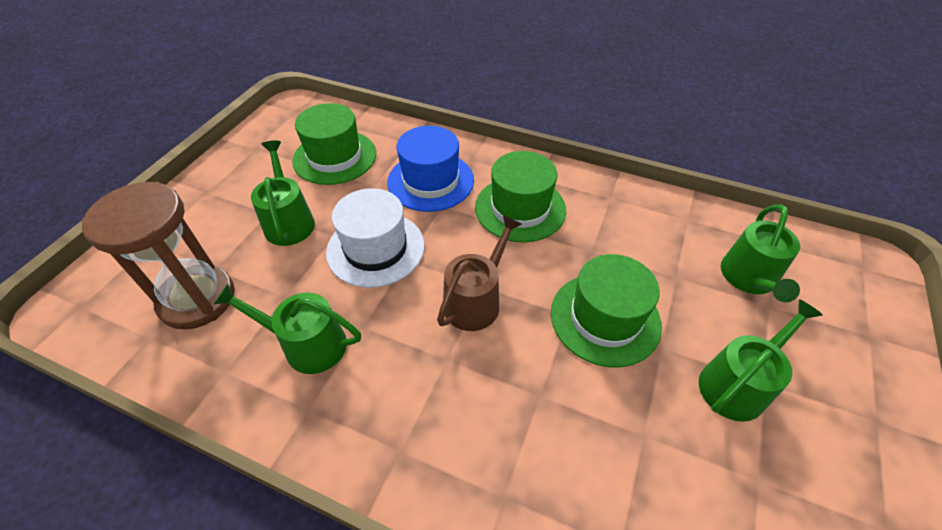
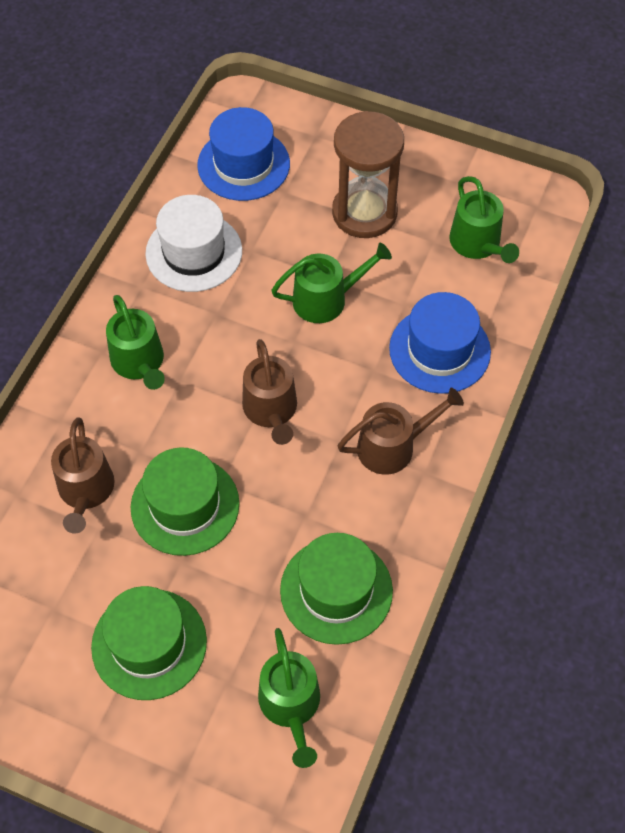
blue hat: [387,126,474,212] = 1 -> [197,107,290,201] [389,292,491,394] = 2
brown watering can: [437,215,522,331] = 1 -> [51,417,115,534] [242,339,297,445] [338,388,464,475] = 3

